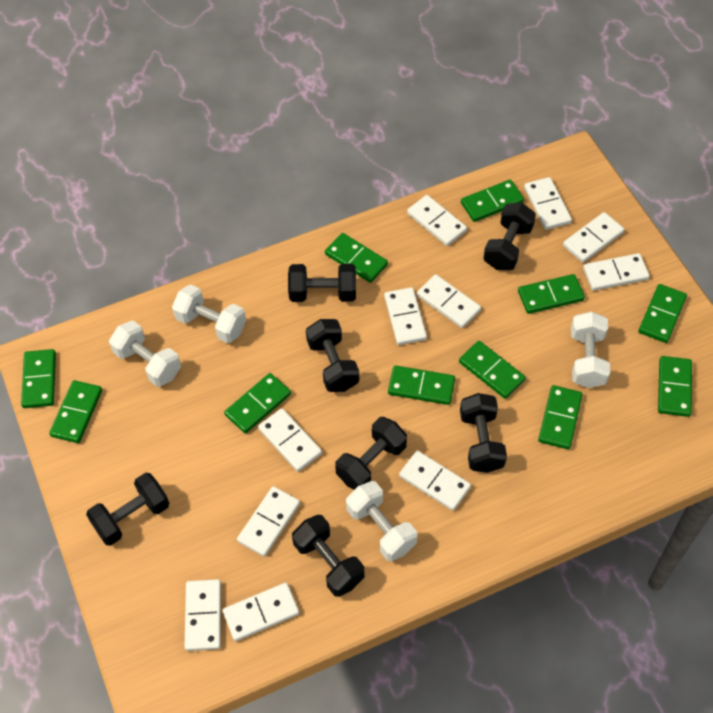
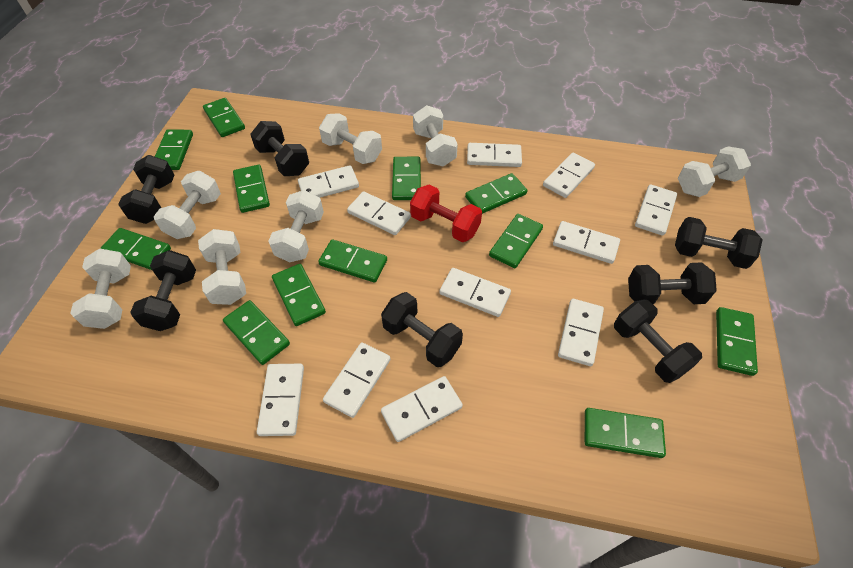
green domino: [21,349,56,408] [49,380,102,443] [224,373,291,433] [325,233,388,283] [388,365,455,405] [459,341,526,399] [461,180,524,222] [518,274,585,314] [538,385,583,449] [638,284,687,343] [658,356,692,417] = 11 -> [100,228,171,270] [155,129,193,170] [203,98,245,137] [223,300,290,365] [233,165,270,213] [272,264,326,326] [318,239,387,282] [392,157,421,200] [465,173,527,214] [489,214,543,268] [585,408,666,458] [716,307,758,376] = 12
red dumbbell: none = 0 -> [410,184,482,242] = 1
white dumbbell: [109,321,181,387] [172,285,246,343] [346,481,417,562] [571,312,610,388] = 4 -> [70,249,131,329] [154,171,221,239] [198,229,246,305] [268,190,324,262] [319,113,382,164] [413,105,458,166] [678,147,751,197] = 7

